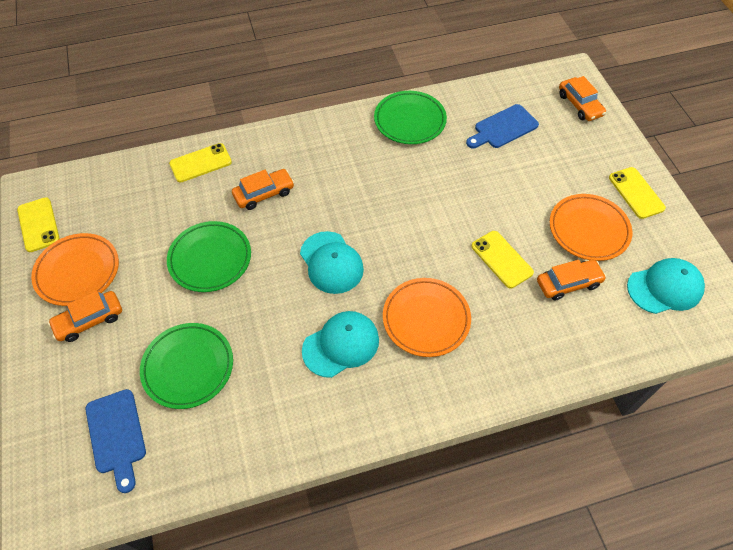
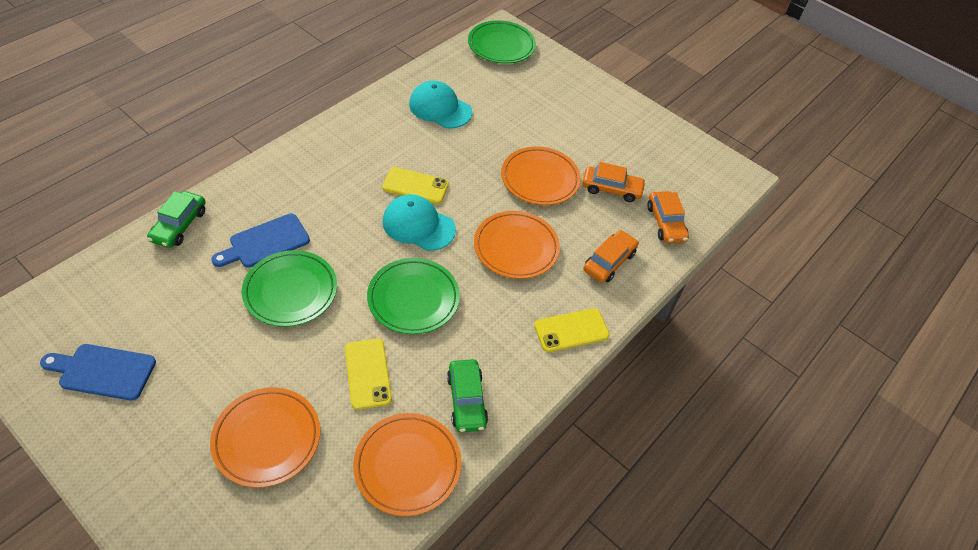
green car: none = 0 -> [147,191,205,248] [447,359,488,432] = 2
orange car: [48,291,122,342] [232,169,294,210] [537,260,606,301] [559,76,606,121] = 4 -> [582,162,646,202] [584,230,639,283] [647,191,689,243] = 3
orange plate: [31,233,119,306] [383,278,471,357] [550,194,632,261] = 3 -> [210,387,320,488] [353,413,461,516] [474,211,560,279] [501,146,581,205] = 4
turquoise cap: [300,231,364,294] [302,311,379,378] [627,258,705,314] = 3 -> [383,194,456,251] [409,81,472,129] = 2
yellow phone: [17,197,60,252] [169,143,232,182] [472,231,534,288] [609,167,666,219] = 4 -> [345,339,392,410] [382,167,449,204] [534,308,610,352] = 3

